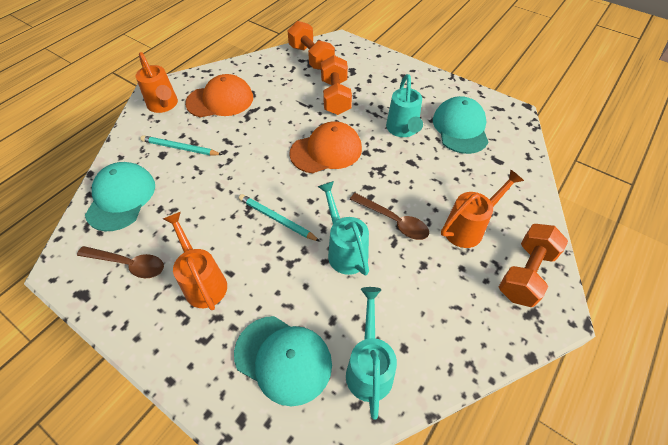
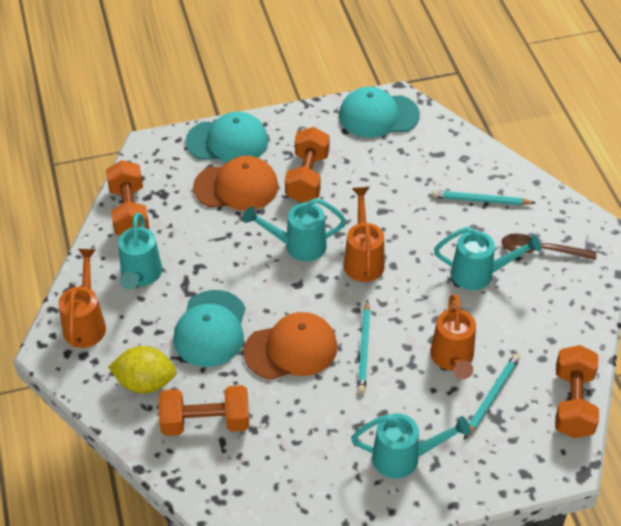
brown spoon: [77,246,164,278] [350,193,429,240] = 2 -> [501,233,597,260] = 1
orange dumbbell: [288,21,335,70] [321,55,352,115] [499,224,568,307] = 3 -> [106,160,149,235] [158,385,249,436] [285,127,330,203] [555,345,599,438] = 4
turquoise pencil: [140,135,223,156] [239,194,321,242] = 2 -> [357,300,370,394] [432,190,536,205] [464,354,520,439] = 3
turquoise watering can: [317,181,369,275] [346,287,397,419] [386,74,423,137] = 3 -> [118,213,162,290] [243,198,346,261] [351,413,471,479] [434,227,541,290] = 4
yellow lemon: none = 0 -> [108,346,176,393] = 1

